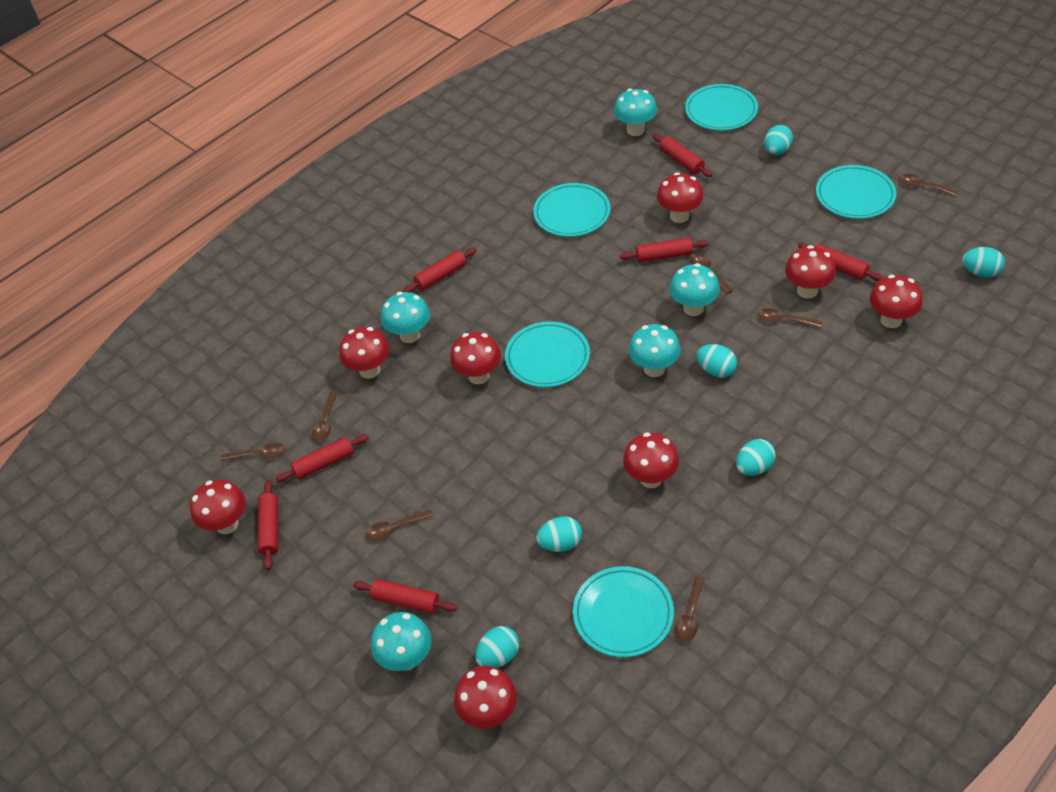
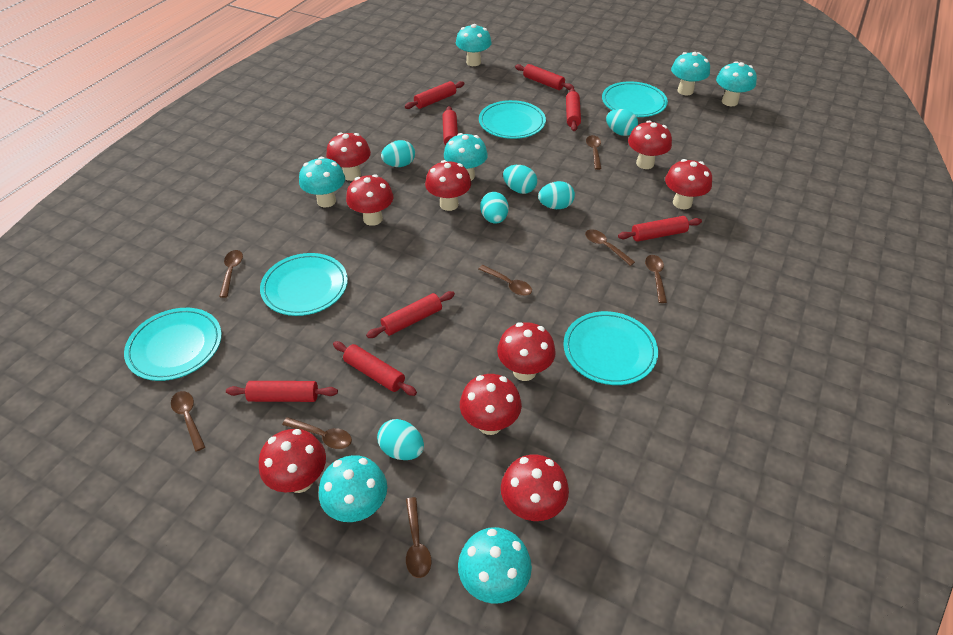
brown spoon: [221,443,286,461] [312,391,337,442] [366,510,433,541] [675,577,704,641] [691,253,733,294] [758,308,822,328] [899,174,958,196] = 7 -> [171,391,205,452] [219,250,243,298] [282,417,352,449] [406,497,431,578] [478,265,532,296] [585,229,635,266] [586,135,602,170] [645,255,667,303] = 8
red mushroom: [190,480,246,534] [339,327,389,379] [450,332,501,384] [454,666,517,729] [623,432,679,488] [657,172,704,223] [785,245,836,298] [870,275,923,328] = 8 -> [259,429,326,493] [326,133,371,181] [346,174,393,226] [425,160,471,211] [460,374,522,435] [497,322,556,381] [501,454,569,521] [628,121,672,169] [665,159,712,209] = 9
red rolling pin: [258,481,278,570] [275,435,369,482] [353,579,457,614] [403,247,477,292] [620,238,709,262] [653,134,712,177] [798,243,883,281] = 7 -> [226,381,338,402] [333,341,417,396] [366,291,455,338] [405,81,465,109] [442,106,458,145] [515,64,574,90] [566,88,581,131] [618,216,702,242] = 8
turquoise mushroom: [371,612,431,671] [381,292,430,343] [614,88,657,136] [629,324,681,377] [669,263,720,316] = 5 -> [299,157,345,207] [319,455,387,522] [444,133,488,181] [456,24,492,66] [458,527,532,604] [671,52,710,96] [716,61,757,106] = 7

